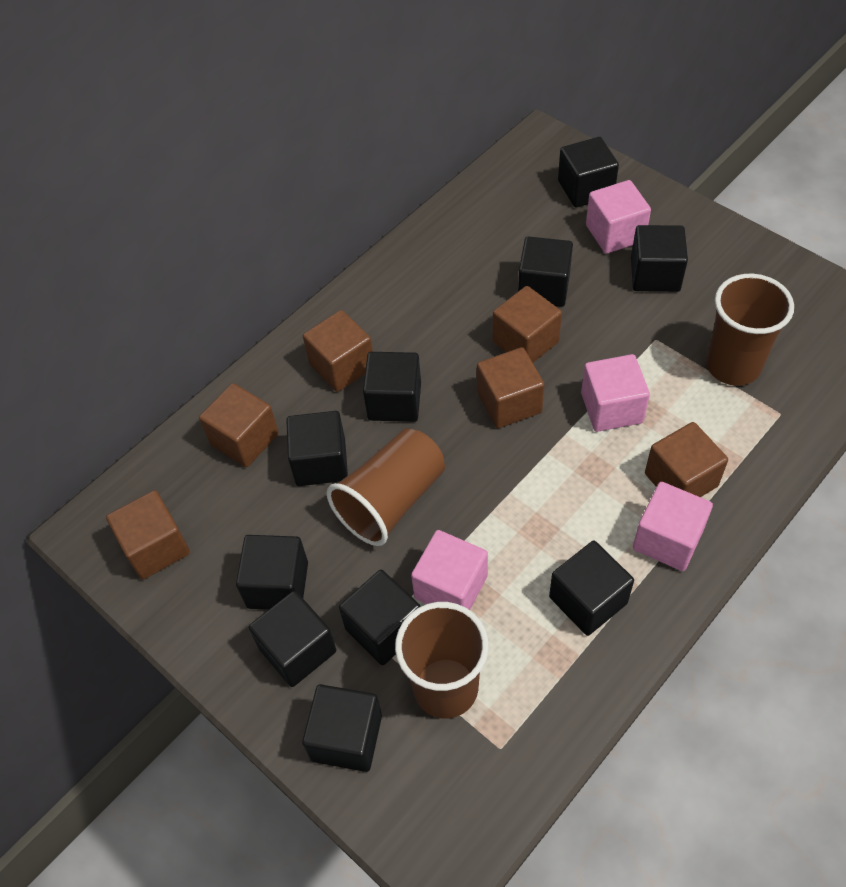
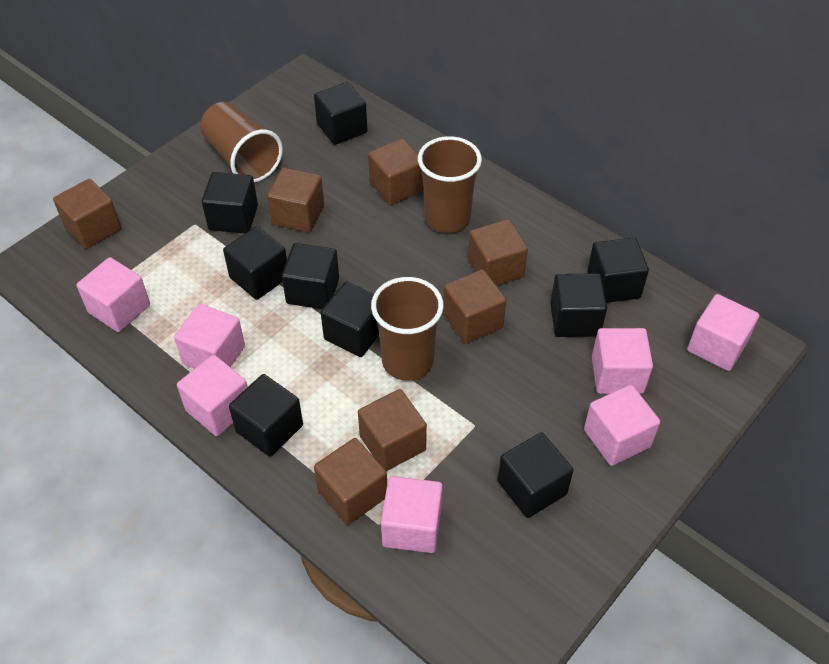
black cube: [236,535,308,610] [249,591,336,687] [286,411,348,486] [302,684,382,772] [339,570,421,665] [363,352,421,422] [518,236,573,307] [549,541,634,636] [558,137,619,208] [631,225,688,292] = 10 -> [202,172,258,234] [223,226,287,300] [229,374,303,457] [282,243,339,309] [314,82,367,145] [321,282,379,357] [498,432,573,518] [550,273,607,337] [587,238,649,303] = 9
brown cube: [106,490,190,579] [199,383,279,467] [303,310,373,392] [477,347,544,428] [493,286,562,363] [645,422,728,497] = 6 -> [53,179,121,249] [267,167,324,232] [314,438,387,525] [358,389,427,471] [368,139,424,205] [443,269,506,344] [468,219,528,286] = 7
pink cube: [411,530,488,610] [581,354,650,432] [586,180,651,254] [633,482,713,571] = 4 -> [76,257,150,332] [174,304,245,369] [177,355,248,436] [381,476,442,553] [584,385,660,466] [592,328,653,394] [687,294,759,371] = 7

